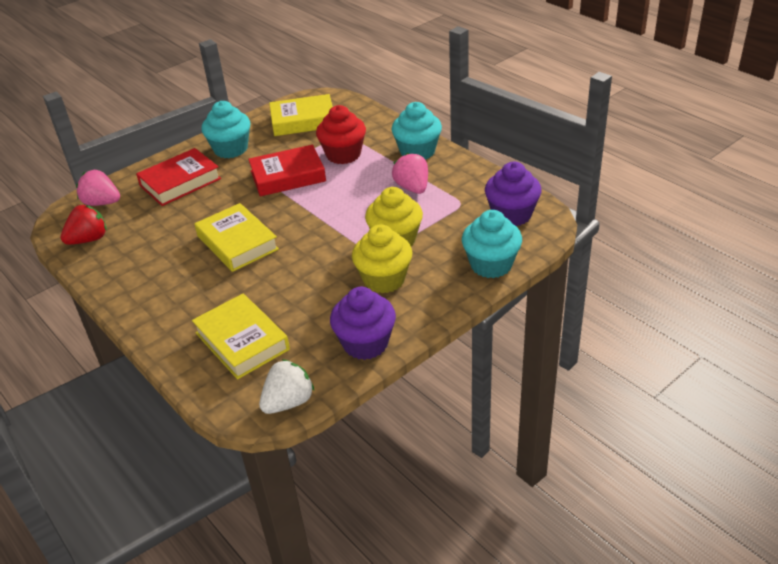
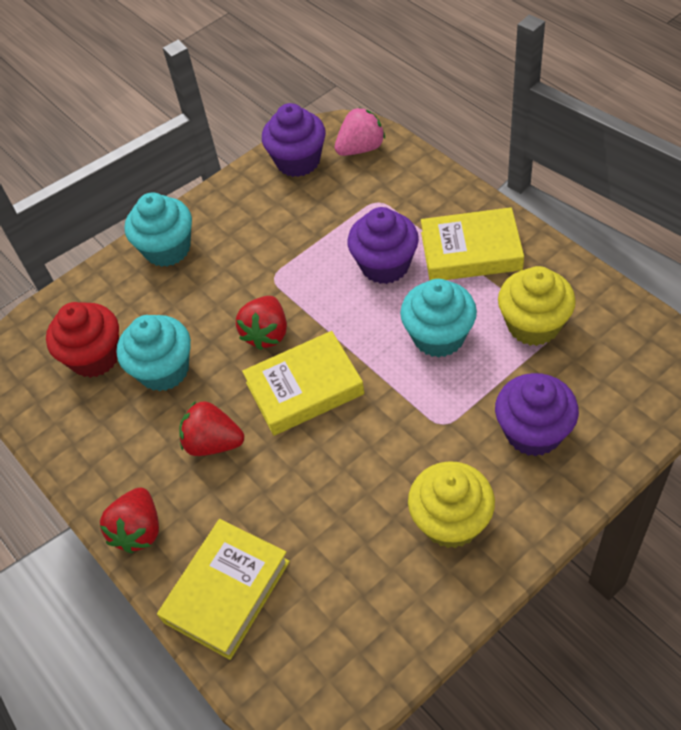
pink strawberry: [76,170,120,206] [392,153,428,194] = 2 -> [335,107,385,156] = 1
purple cupcake: [330,287,396,360] [485,162,541,226] = 2 -> [262,103,326,177] [347,207,419,284] [495,373,579,457] = 3
red book: [136,148,221,206] [248,144,326,196] = 2 -> none = 0
red strawberry: [60,205,106,245] = 1 -> [100,488,159,553] [179,401,244,456] [236,296,287,350] = 3
white strawberry: [259,359,314,414] = 1 -> none = 0

